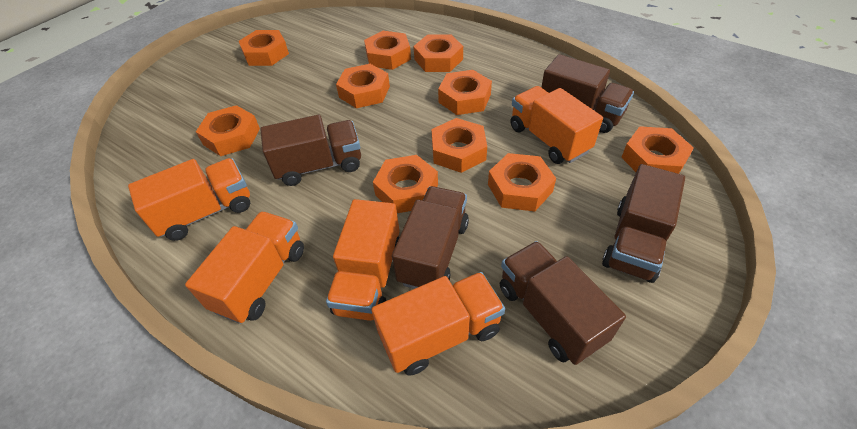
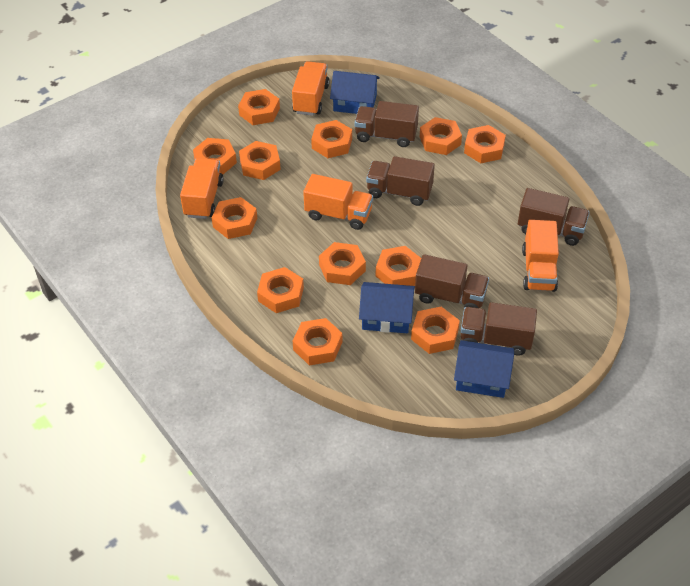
blue house: none = 0 -> [330,71,380,114] [359,282,415,333] [454,340,514,398] = 3
orange nut: [196,105,260,156] [239,30,289,66] [336,64,390,108] [364,31,411,70] [373,155,438,213] [413,34,463,72] [431,118,487,173] [438,70,492,115] [488,153,556,211] [621,126,694,174] = 10 -> [193,138,237,174] [212,197,257,239] [238,89,280,125] [239,141,281,180] [257,267,304,313] [293,318,342,365] [311,120,352,158] [319,242,366,285] [376,246,421,286] [411,307,460,354] [420,117,462,155] [464,125,506,163] = 12
orange truck: [128,158,250,241] [185,211,304,324] [326,199,400,321] [371,272,505,376] [510,86,603,164] = 5 -> [180,158,224,219] [292,61,330,116] [303,174,373,230] [522,220,559,292] = 4

